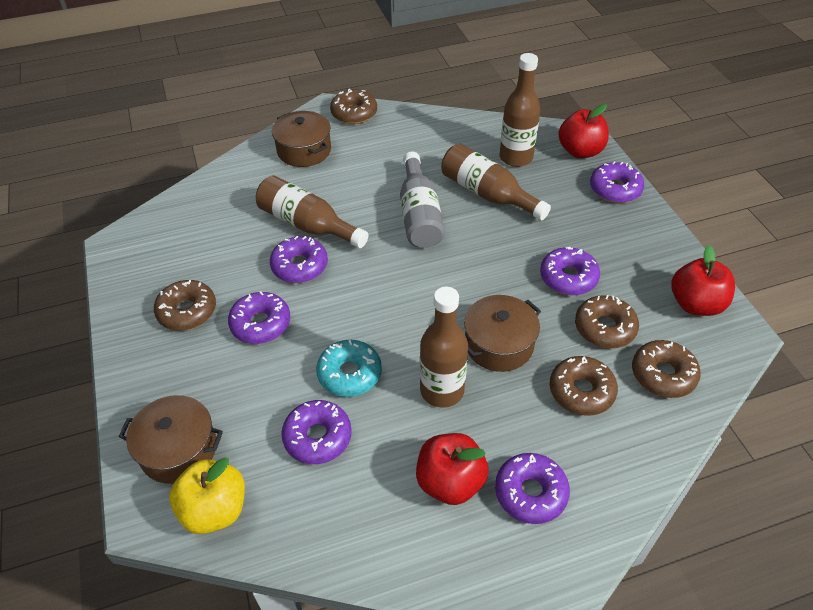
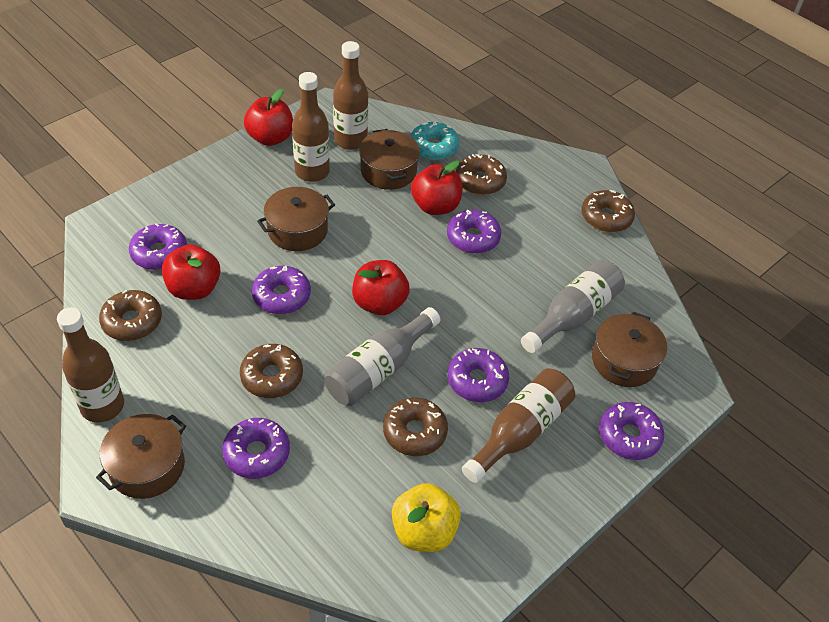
brown pot: [119,395,223,484] [272,111,331,167] [464,295,541,372] = 3 -> [96,414,186,499] [257,187,335,251] [359,129,420,190] [592,312,667,387] = 4
grey bottle: [400,152,445,248] = 1 -> [324,307,441,406] [521,260,625,353] = 2
red apple: [416,433,489,505] [559,104,609,158] [672,245,735,316] = 3 -> [162,244,221,300] [244,89,293,146] [352,260,410,315] [411,161,463,215] = 4

